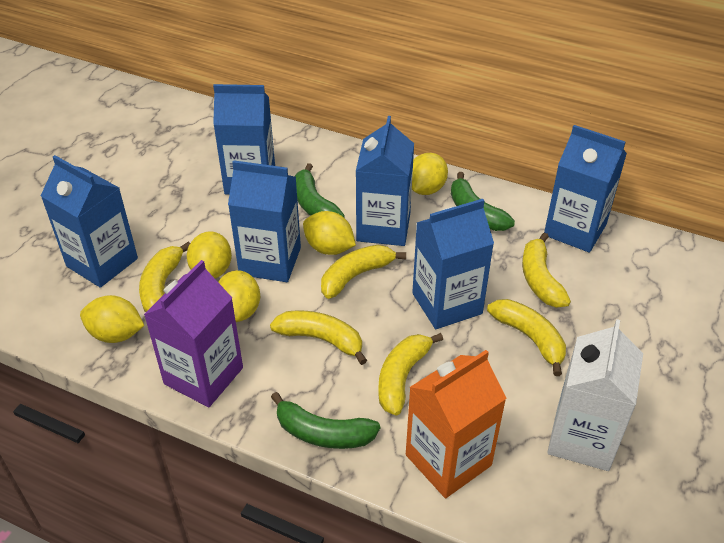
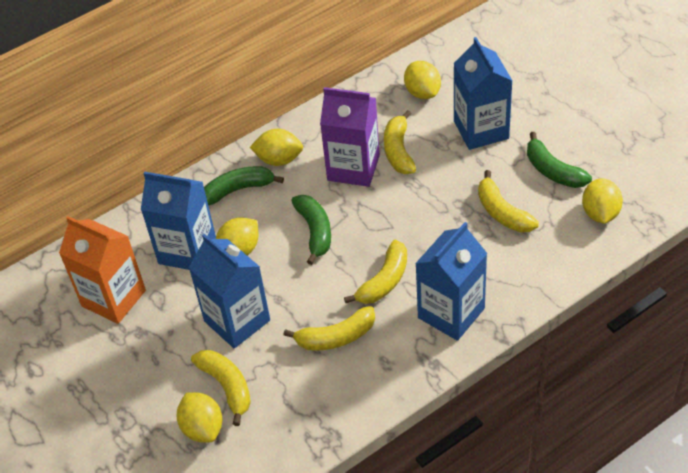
blue carton: [41,155,138,288] [213,84,275,195] [228,160,301,282] [356,116,414,246] [412,199,494,329] [544,125,627,253] = 6 -> [141,172,216,270] [189,234,270,349] [415,222,487,341] [454,37,513,150] = 4
white carton: [547,319,643,471] = 1 -> none = 0
yellow banana: [139,241,190,312] [270,310,367,365] [321,245,406,299] [378,333,443,416] [487,299,566,376] [522,232,571,307] = 6 -> [191,350,251,426] [284,306,375,351] [344,240,407,304] [384,110,416,174] [478,170,539,232] = 5

